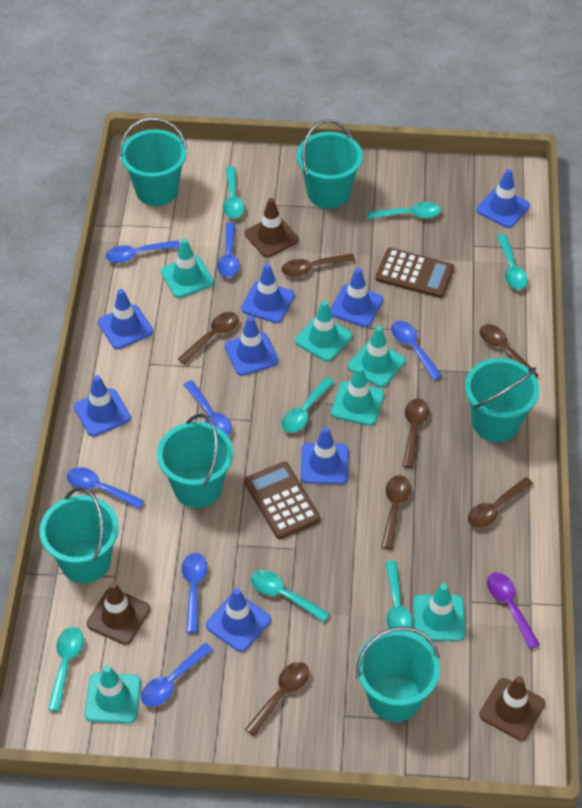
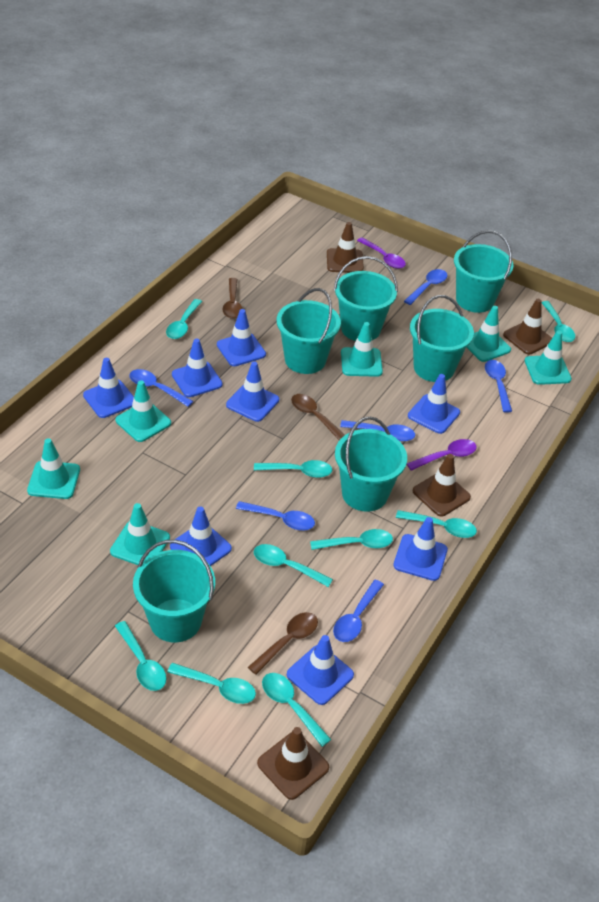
blue spoon: [67,467,144,509] [106,240,180,263] [141,643,213,707] [182,553,207,633] [184,380,232,436] [217,223,240,277] [391,321,442,380] = 7 -> [129,369,193,407] [236,501,315,531] [333,580,384,642] [340,420,415,441] [404,269,447,305] [485,360,512,413] = 6
brown calculator: [244,462,320,539] [376,248,454,298] = 2 -> none = 0
brown spoon: [178,312,239,364] [245,662,309,736] [281,253,355,277] [381,475,411,549] [402,399,429,468] [468,477,533,528] [480,324,539,377] = 7 -> [222,278,242,319] [248,612,318,675] [291,394,345,440] = 3
brown traffic cone: [87,582,150,645] [245,198,299,257] [480,676,545,740] = 3 -> [257,727,329,800] [327,222,364,273] [413,454,471,517] [503,299,552,355] = 4
purple spoon: [487,572,540,649] = 1 -> [357,237,406,269] [407,439,477,471] = 2
turquoise spoon: [48,627,84,711] [223,167,245,219] [251,570,330,622] [281,377,334,433] [367,202,441,219] [386,561,413,632] [497,234,528,289] = 7 -> [115,621,166,691] [166,299,202,339] [167,663,256,704] [254,460,332,478] [254,544,333,587] [262,673,331,747] [310,529,393,550] [396,510,477,538] [542,301,575,342] = 9

